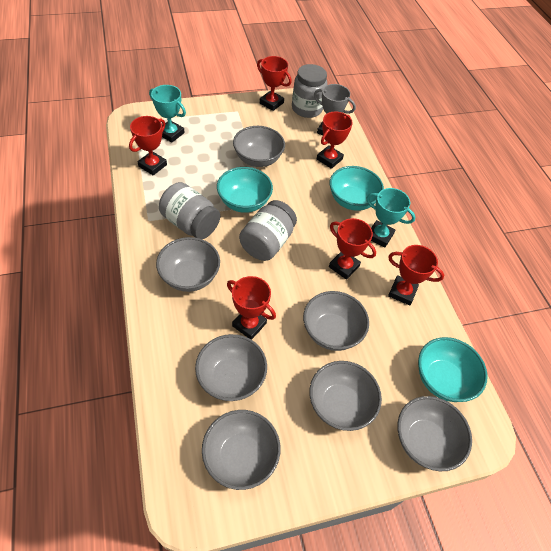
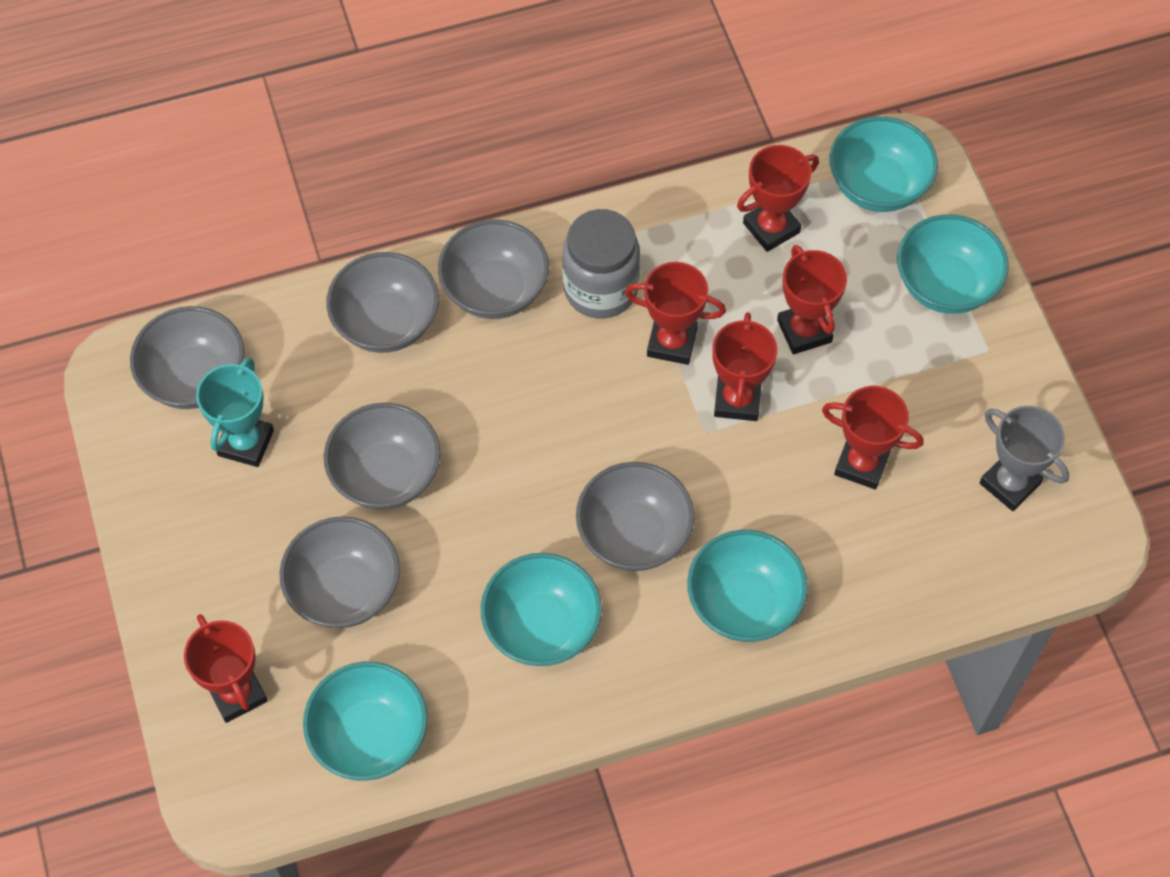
grey bowl: [156,237,220,292] [195,334,267,401] [202,410,281,490] [233,126,285,167] [303,291,369,351] [309,361,382,431] [397,396,472,471] = 7 -> [130,306,244,409] [279,516,400,628] [324,403,441,510] [326,252,439,353] [438,220,549,319] [576,462,694,571] = 6
grey jar: [159,182,220,239] [239,200,297,261] [292,64,327,118] = 3 -> [562,209,640,319] = 1
turquoise bowl: [217,167,273,213] [330,166,384,211] [418,337,488,402] = 3 -> [303,662,428,781] [481,553,602,666] [687,530,808,642] [830,116,938,212] [897,214,1009,314] = 5
turquoise trophy: [149,85,186,142] [367,188,415,247] = 2 -> [196,357,274,467] = 1

